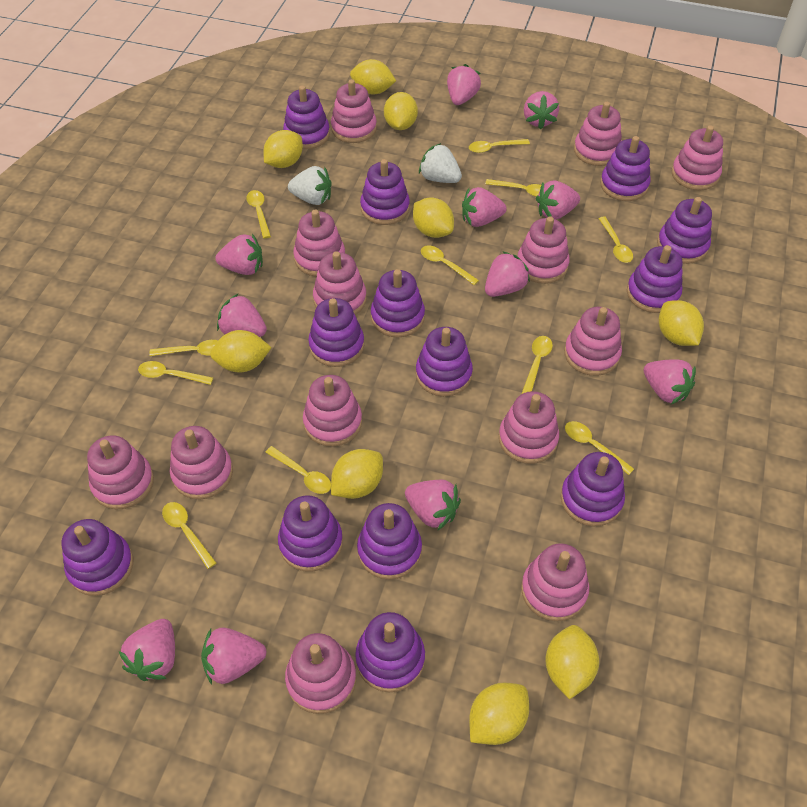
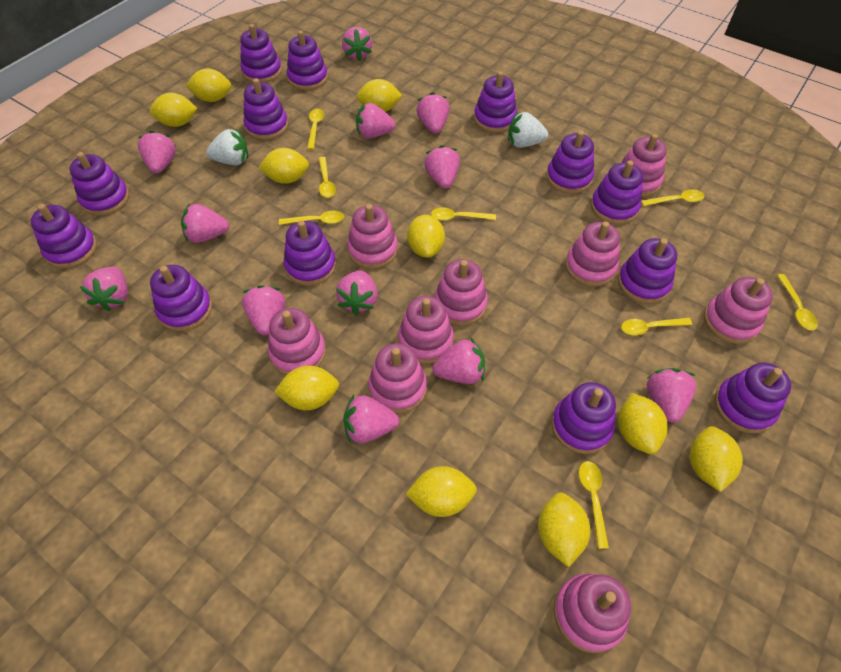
pink stacking toy: [87,435,154,509] [170,426,233,500] [285,633,356,714] [293,210,345,277] [303,375,362,447] [313,251,367,315] [331,79,377,143] [499,391,559,464] [518,216,570,284] [521,543,589,621] [564,307,622,376] [574,102,622,166] [672,125,723,190] = 13 -> [268,308,326,375] [347,204,398,269] [368,343,427,414] [398,296,454,364] [434,259,488,326] [554,574,631,653] [565,221,620,287] [621,134,667,197] [704,277,773,344] = 9
pink strawberry: [119,619,175,681] [201,627,267,684] [216,234,263,275] [217,293,267,337] [405,480,461,530] [447,64,481,105] [462,187,507,227] [485,251,530,297] [524,91,559,130] [536,180,580,220] [644,359,696,404] = 11 -> [80,267,128,311] [138,131,176,174] [181,204,229,243] [242,285,285,335] [336,270,378,315] [342,27,372,61] [343,395,399,443] [356,103,396,138] [416,92,450,134] [424,145,460,189] [433,338,485,384] [647,368,696,423] = 12
yellow lemon: [210,330,272,373] [263,130,303,168] [331,449,383,499] [350,59,396,95] [384,92,418,130] [413,197,454,238] [469,683,529,745] [545,625,599,699] [659,300,704,346] = 9 -> [150,93,197,127] [186,68,231,102] [258,148,309,184] [274,365,339,410] [357,79,403,112] [405,466,477,517] [407,215,445,258] [538,492,590,567] [618,393,668,454] [690,426,743,492] = 10
yellow spoon: [138,361,213,385] [149,340,218,356] [162,502,216,569] [246,190,271,239] [265,446,331,494] [421,245,479,285] [469,139,530,153] [485,179,541,197] [522,336,553,394] [565,421,634,475] [598,217,633,263] = 11 -> [279,211,344,225] [307,109,324,150] [318,157,336,198] [431,207,496,221] [579,461,609,549] [621,318,692,335] [641,189,704,206] [777,274,818,330] = 8

